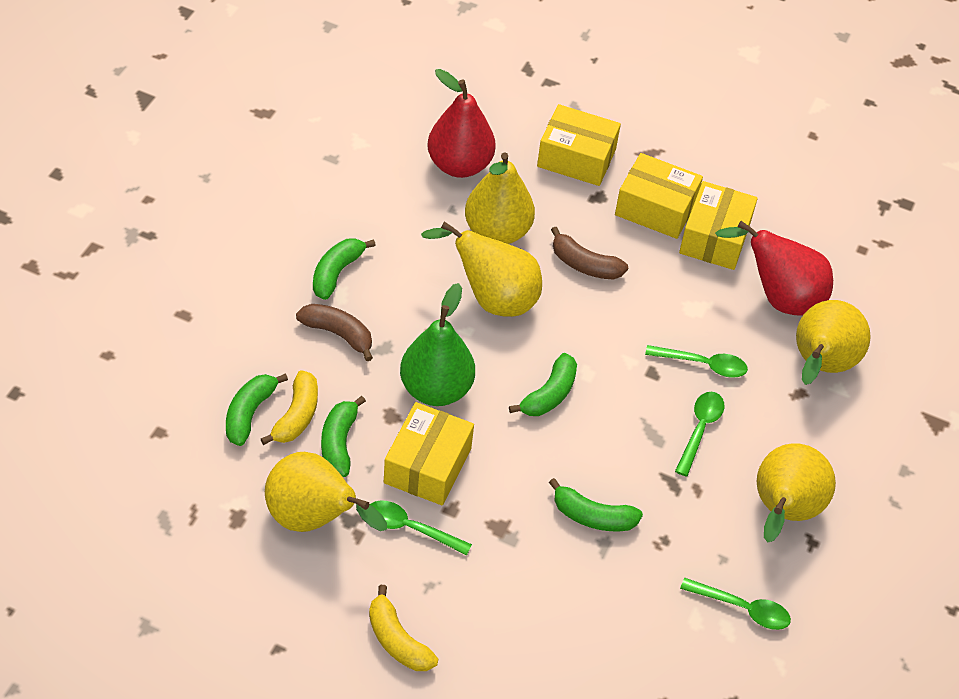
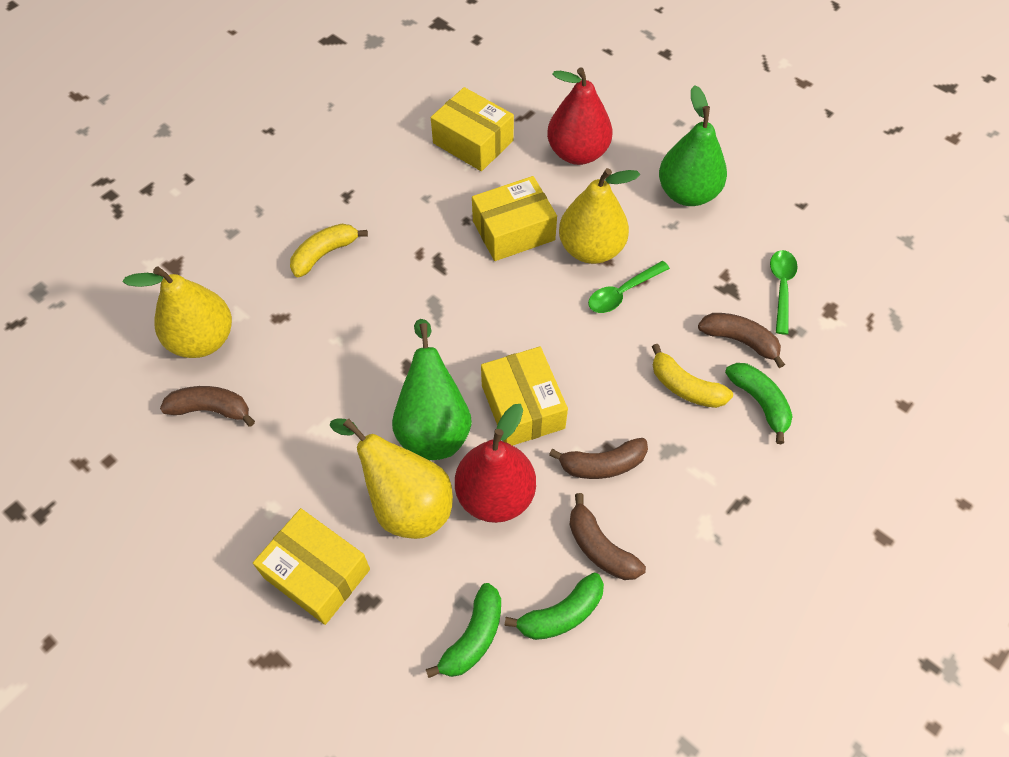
brown banana: [296,304,373,361] [551,227,628,280] = 2 -> [160,386,255,427] [549,438,648,479] [569,493,646,580] [698,313,785,368] = 4
green banana: [226,373,288,446] [313,238,376,300] [321,396,366,477] [509,353,577,416] [549,478,643,531] = 5 -> [426,583,501,678] [505,573,604,640] [725,363,793,444] = 3
green pear: [400,283,475,406] = 1 -> [392,319,472,460] [659,85,727,206] = 2
green spoon: [370,500,472,555] [645,345,748,378] [675,392,725,476] [680,578,791,630] = 4 -> [588,261,670,313] [770,250,798,335] = 2
yellow pear: [265,452,387,532] [421,222,542,317] [465,152,535,244] [757,443,836,543] [796,300,871,385] = 5 -> [123,267,232,358] [330,418,453,539] [559,168,640,264] = 3

